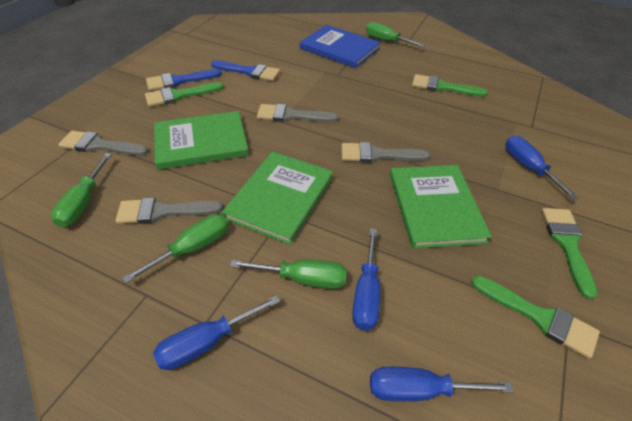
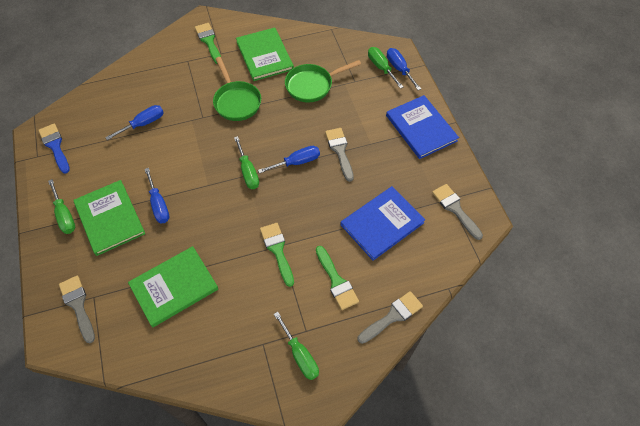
blue book: [300,25,381,68] = 1 -> [341,186,425,261] [386,95,459,159] = 2
blue brush: [146,69,222,91] [211,60,280,81] = 2 -> [38,124,70,174] = 1
green brush: [145,82,224,107] [412,74,488,97] [471,275,600,359] [542,208,597,299] = 4 -> [195,23,221,64] [260,223,294,287] [316,246,359,310] = 3
green pan: none = 0 -> [213,57,261,121] [285,60,361,102] = 2

